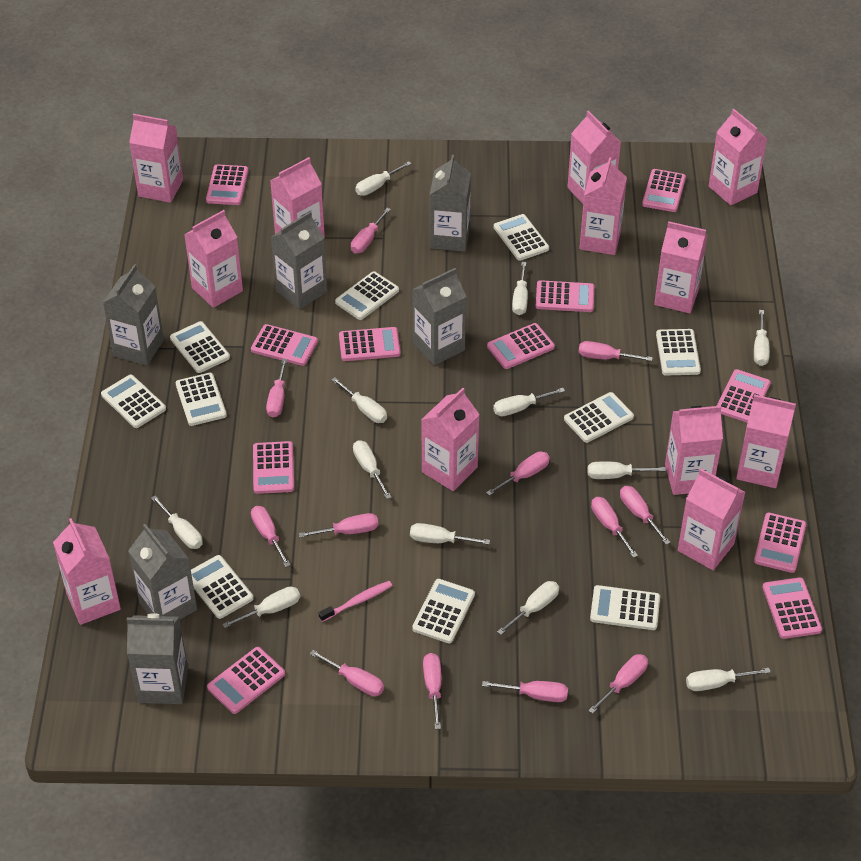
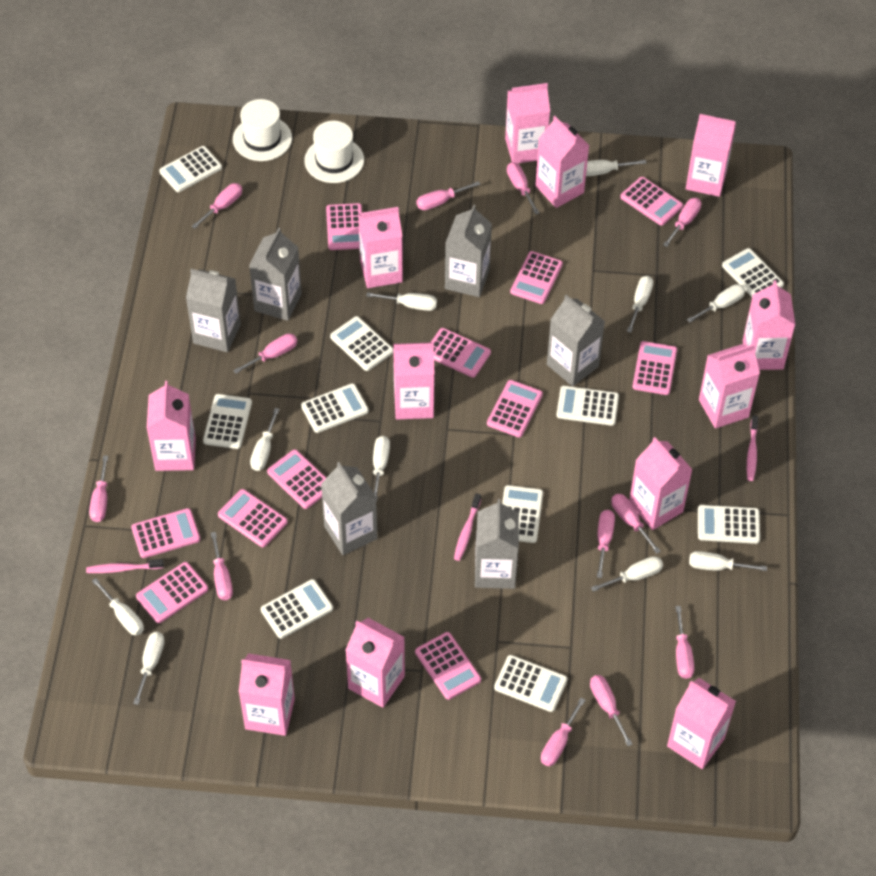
pink toothbrush: [319,581,392,622] = 1 -> [86,559,164,573] [454,493,481,561] [747,415,758,481] = 3
white hat: none = 0 -> [233,99,292,161] [304,121,364,183] = 2
white screwdriver: [151,496,203,549] [222,587,300,628] [331,377,387,423] [353,440,392,499] [355,161,411,196] [410,523,490,545] [493,388,565,416] [497,581,559,635] [512,262,528,315] [587,461,666,479] [686,668,771,691] [754,310,770,366] = 12 -> [92,578,144,635] [133,632,165,705] [250,408,279,471] [366,292,437,311] [373,436,390,502] [586,160,647,176] [591,556,663,592] [627,276,653,333] [687,284,746,323] [689,551,767,571] = 10

